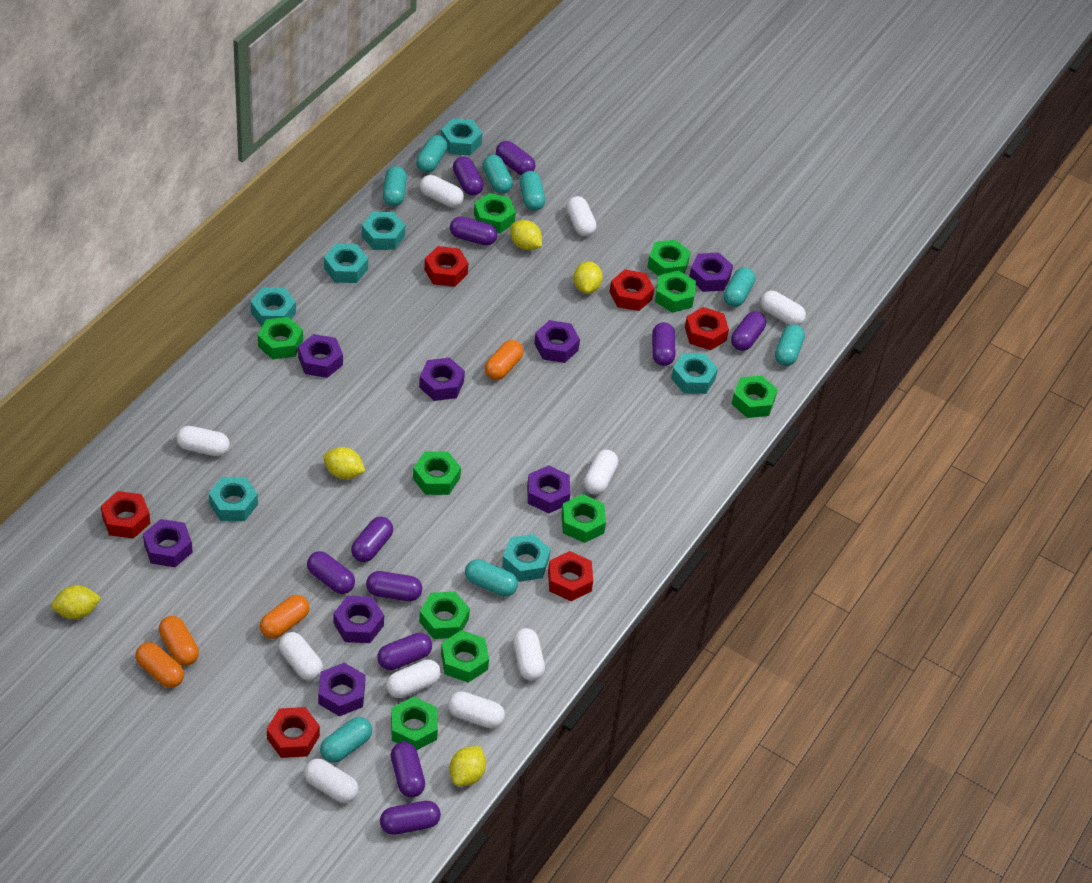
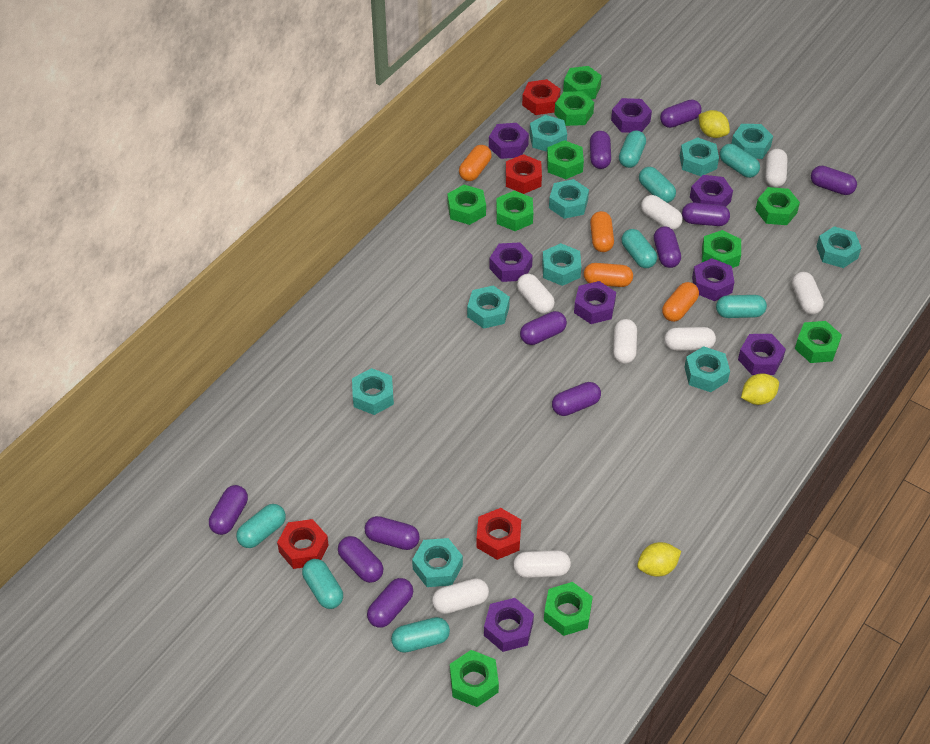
red nut: [101,491,150,539] [267,707,320,758] [424,246,468,287] [548,551,593,601] [610,269,654,311] [685,307,729,350] = 6 -> [277,519,329,569] [476,508,521,560] [506,154,542,194] [522,79,561,115] = 4
turquoise nut: [209,477,258,521] [251,287,296,327] [324,244,368,283] [362,212,405,250] [441,118,483,155] [502,534,551,582] [671,353,718,394] = 7 -> [352,368,394,415] [412,538,463,587] [467,285,510,329] [529,115,567,152] [542,243,581,286] [549,179,589,219] [680,137,719,176] [684,346,730,392] [731,124,773,159] [816,226,861,268] = 10
white capsule: [176,426,230,456] [279,632,323,680] [304,758,359,803] [386,659,441,698] [420,175,464,207] [448,691,505,728] [513,628,545,681] [566,196,597,236] [584,450,618,495] [760,291,806,325] = 10 -> [432,578,489,614] [513,550,571,578] [517,274,555,314] [613,319,637,364] [641,195,683,230] [664,327,716,351] [765,149,788,187] [792,272,824,315] = 8
yellow lemon: [52,585,101,619] [323,447,365,479] [449,746,486,786] [510,220,542,250] [574,261,603,294] = 5 -> [637,542,681,577] [699,110,730,138] [741,373,779,405] = 3

